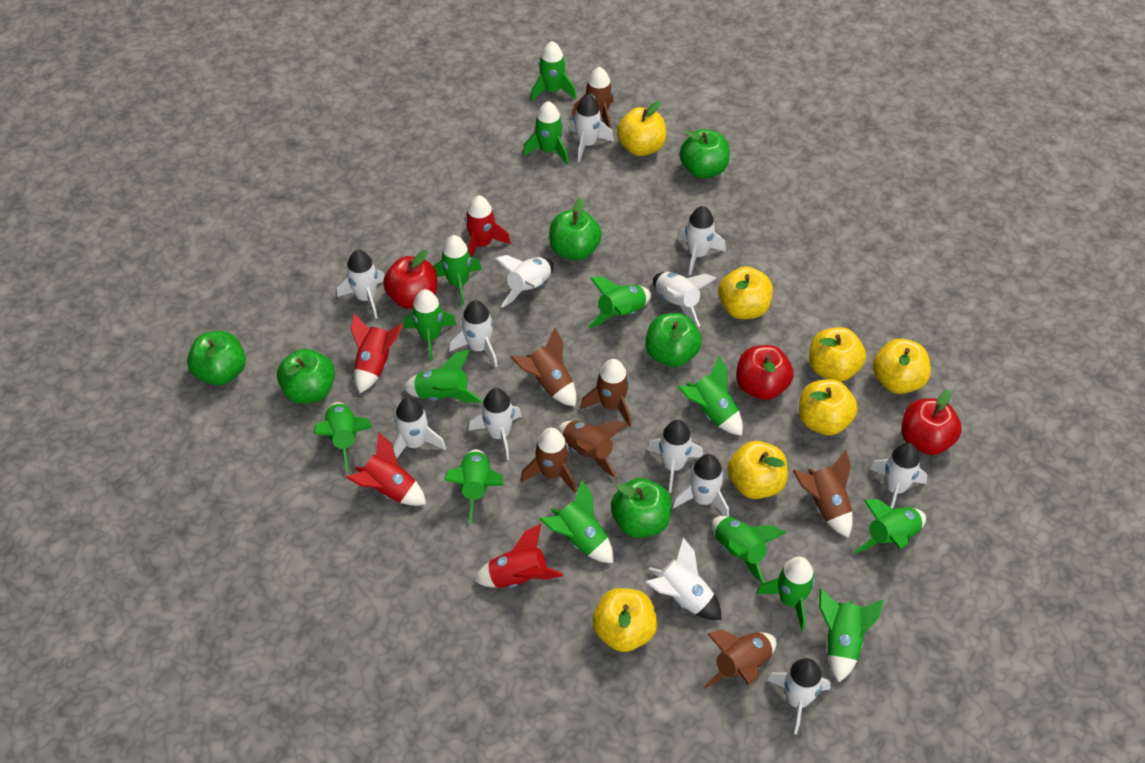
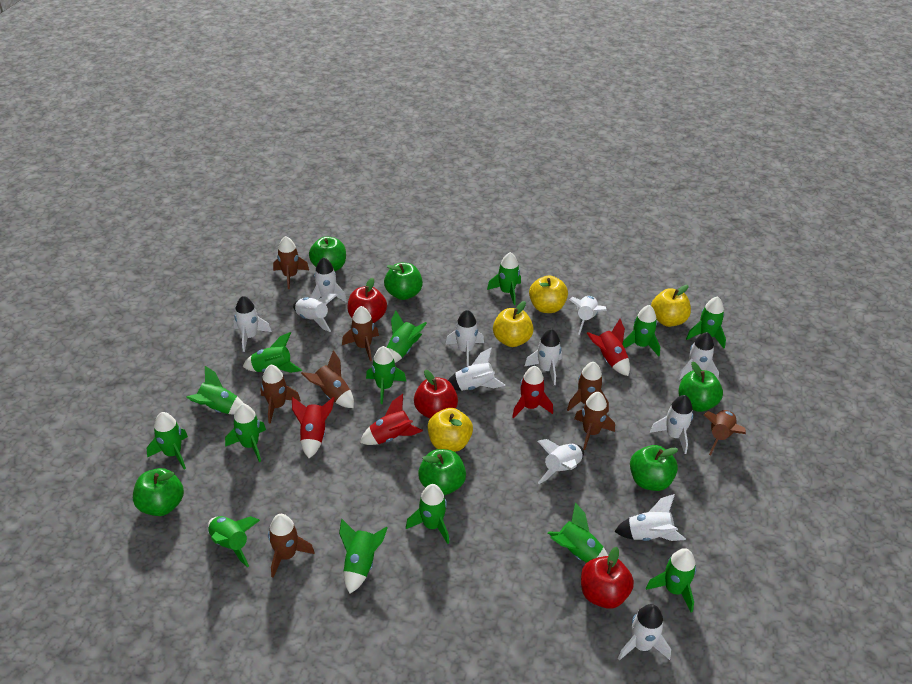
brown rocket: [511,327,576,407] [521,428,576,493] [558,420,628,478] [572,67,614,129] [581,359,631,427] [703,630,777,689] [793,450,853,538] = 7 -> [260,365,301,424] [268,514,315,578] [273,236,309,289] [301,350,354,408] [342,306,379,361] [567,362,609,412] [574,392,615,450] [704,410,746,455] = 8
white rocket: [337,250,384,319] [393,397,446,459] [449,300,498,368] [468,388,522,460] [495,255,554,308] [570,95,614,162] [646,538,722,620] [647,420,703,493] [653,272,717,327] [672,454,729,516] [678,206,726,275] [767,658,831,734] [870,443,928,509] = 13 -> [233,296,272,352] [293,294,337,332] [310,257,347,303] [445,310,484,366] [448,347,505,391] [524,329,562,385] [538,439,584,484] [569,296,607,335] [614,494,686,541] [618,604,671,660] [650,395,693,454] [678,332,719,380] = 12
yellow apple: [592,588,657,652] [617,101,666,156] [718,266,773,319] [728,441,788,499] [799,379,858,435] [809,327,866,382] [873,339,931,394] = 7 -> [428,408,473,452] [493,301,534,347] [529,275,568,313] [651,285,691,327] = 4

